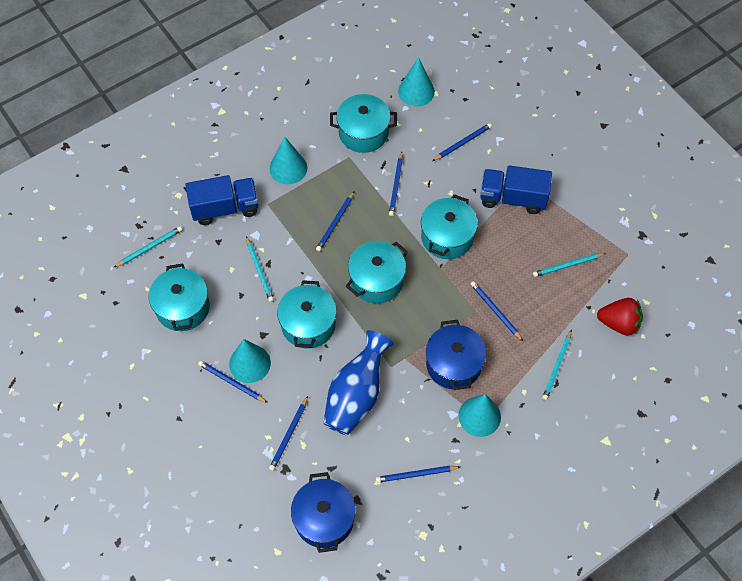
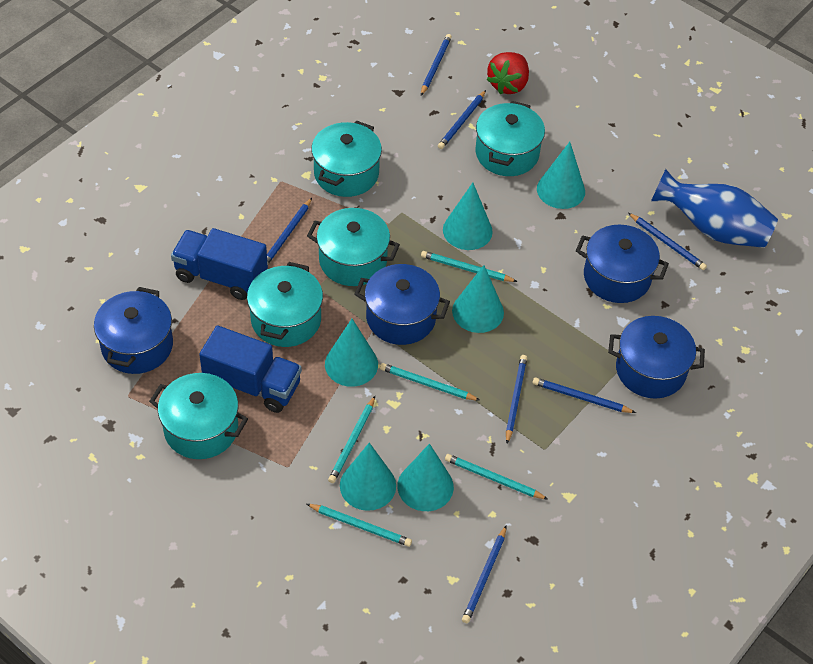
blue pot: [291,472,356,553] [426,320,486,390] = 2 -> [94,287,173,374] [354,264,450,345] [576,225,669,303] [608,316,705,399] = 4
turquoise cone: [229,339,271,383] [270,136,307,184] [398,57,435,106] [458,394,501,437] = 4 -> [325,319,378,387] [340,443,396,511] [397,443,454,511] [443,183,493,250] [452,265,504,333] [537,142,585,209] = 6
turquoise pencil: [113,226,182,268] [246,236,274,302] [533,253,606,277] [542,329,572,400] = 4 -> [307,504,412,547] [328,396,375,483] [380,363,481,401] [421,251,518,282] [445,454,548,499] = 5

